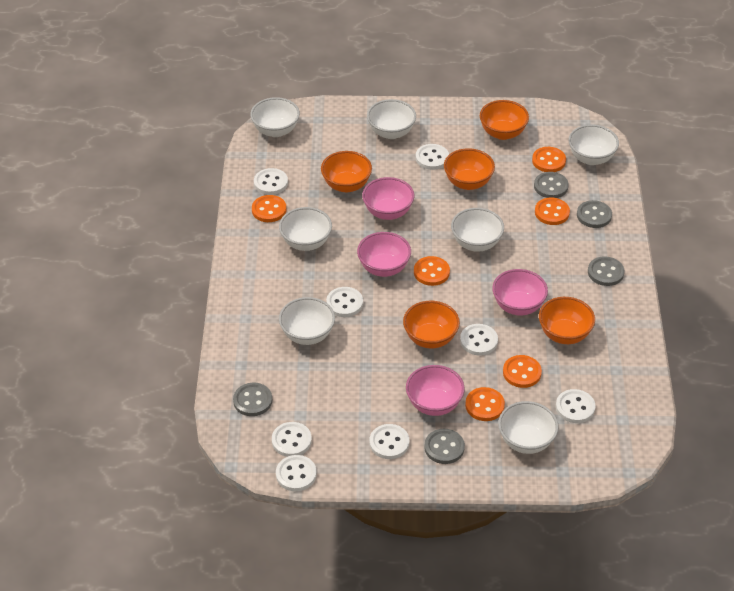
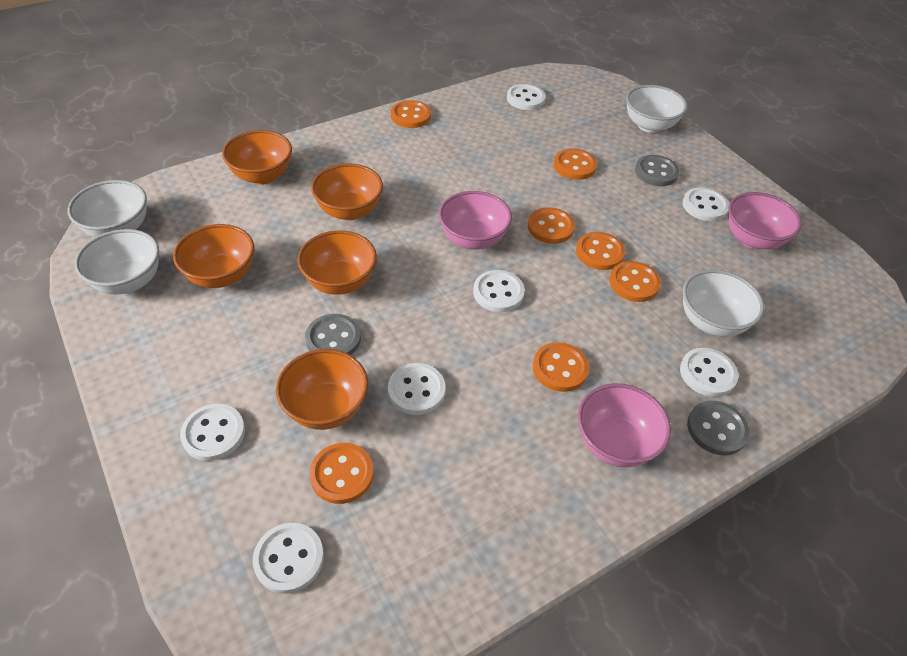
grey button: [233,383,272,416] [424,429,465,464] [534,172,569,198] [577,200,612,228] [588,256,624,286] = 5 -> [305,314,361,355] [635,155,679,186] [687,401,750,455] = 3
orange button: [252,195,286,222] [414,256,450,286] [465,387,505,421] [503,355,542,388] [532,147,566,172] [535,198,570,225] = 6 -> [309,443,374,504] [391,100,431,128] [528,207,575,244] [533,342,589,392] [554,149,597,180] [576,232,625,270] [609,261,661,302] = 7
pink bowl: [357,232,411,277] [362,177,414,220] [406,365,465,416] [492,269,548,315] = 4 -> [439,191,512,250] [578,383,671,467] [728,192,802,249] = 3
white bowl: [250,97,300,137] [279,207,332,251] [279,297,335,345] [367,99,416,139] [451,208,504,252] [498,401,559,454] [568,124,619,165] = 7 -> [68,180,147,238] [75,229,159,294] [626,85,687,133] [683,269,764,337] = 4
white button: [254,168,288,195] [272,422,312,457] [276,455,317,491] [326,287,363,317] [370,424,409,459] [416,144,449,170] [460,324,498,356] [556,389,596,423] = 8 -> [180,404,245,461] [253,523,324,594] [388,363,445,415] [473,270,525,312] [507,84,546,110] [680,348,738,397] [683,187,729,221] = 7

